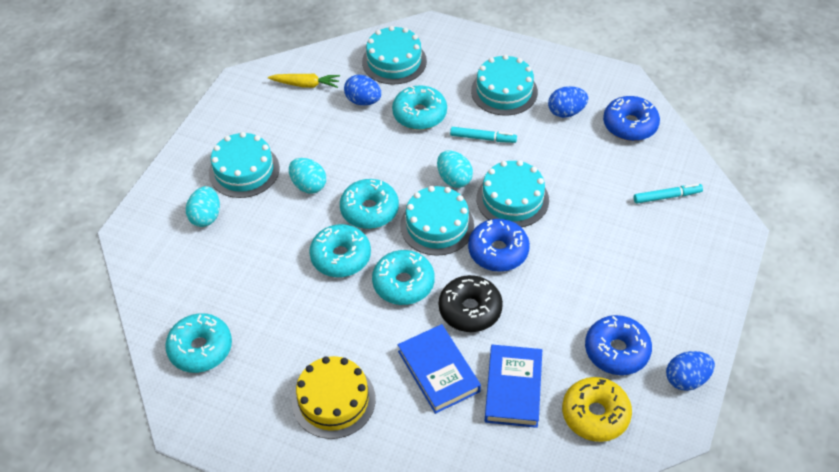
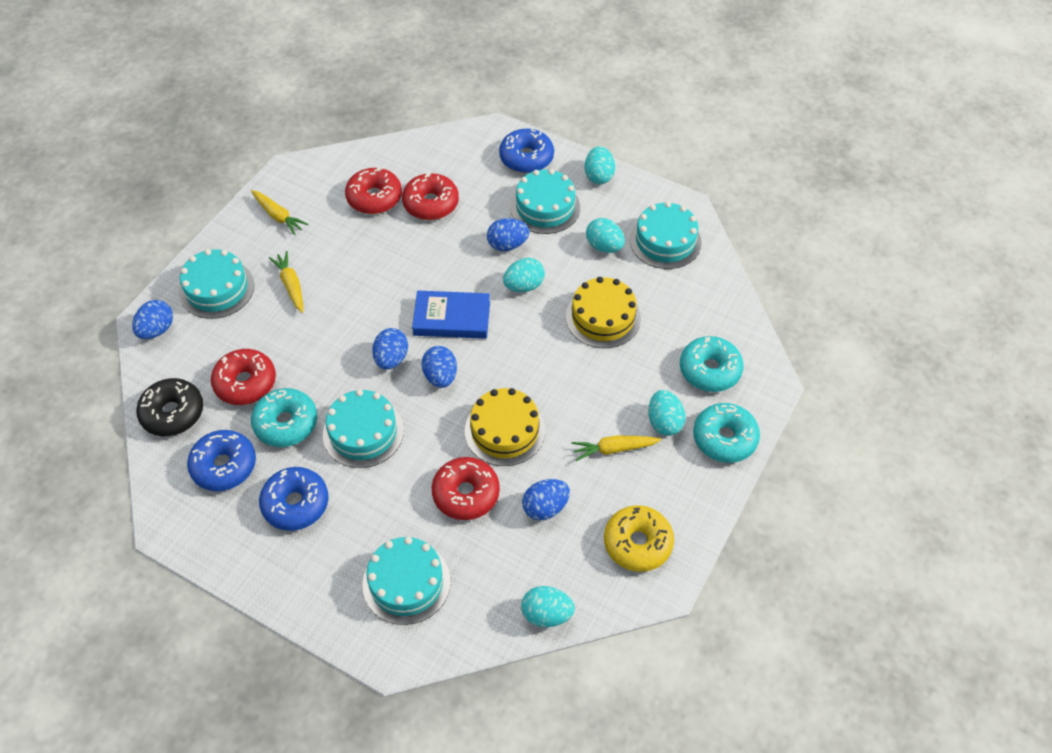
blue book: [398,324,481,414] [485,345,542,428] = 2 -> [412,291,490,339] = 1
blue egg: [344,75,381,105] [548,86,588,118] [666,351,715,391] = 3 -> [132,300,173,339] [372,328,408,370] [422,346,457,388] [487,218,529,251] [522,479,570,520] = 5
red donut: none = 0 -> [211,349,276,405] [345,168,402,214] [402,173,459,220] [432,457,500,520] = 4
turquoise donut: [165,313,232,373] [309,224,371,277] [340,179,399,229] [372,250,435,305] [392,85,447,130] = 5 -> [251,388,317,447] [680,336,744,392] [693,403,760,463] = 3
turquoise egg: [186,186,220,227] [289,158,326,194] [437,151,473,188] = 3 -> [503,258,545,292] [521,586,575,627] [585,146,615,184] [586,218,625,253] [648,390,686,436] = 5
turquoise marker: [450,127,517,143] [634,184,703,204] = 2 -> none = 0
yellow cake: [292,356,376,439] = 1 -> [465,388,545,466] [566,277,641,348] = 2
yellow carrot: [268,74,340,88] = 1 -> [251,190,309,235] [269,251,303,313] [572,436,662,461] = 3

